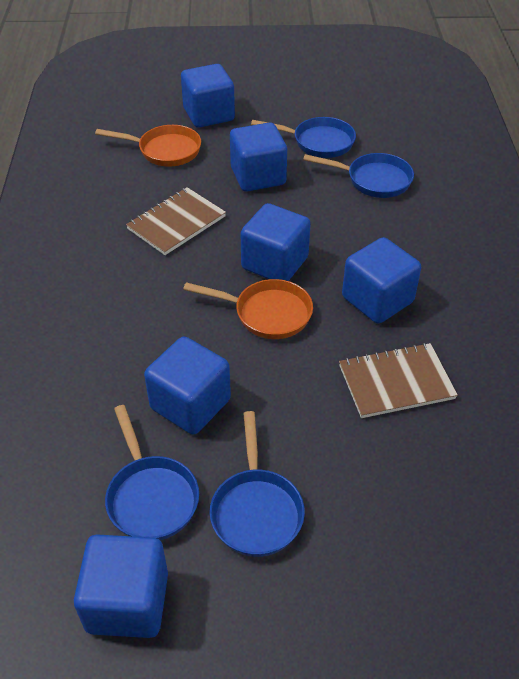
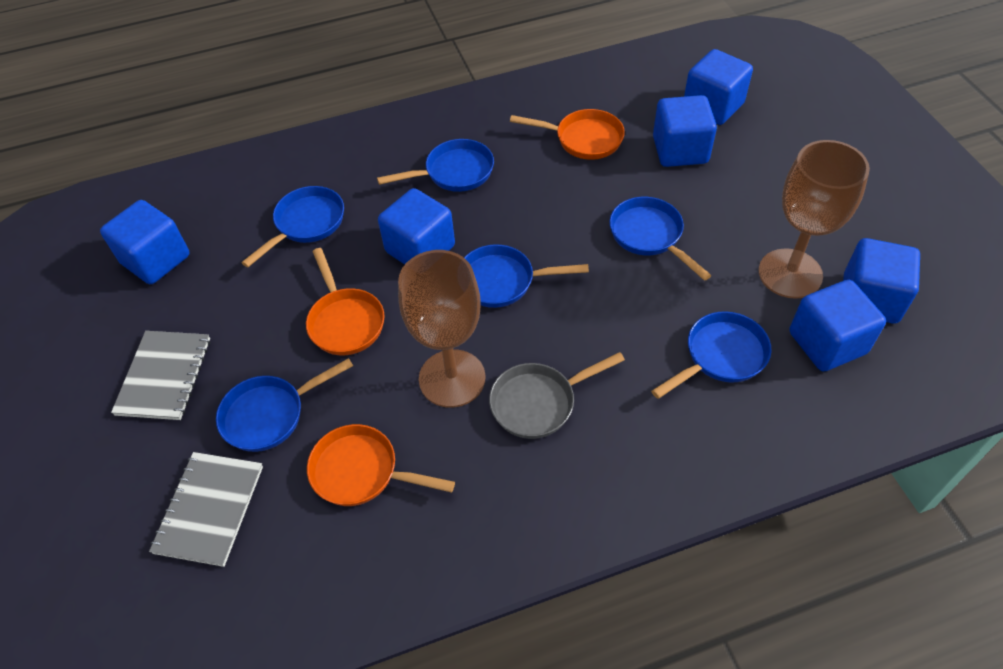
blue pan: [105,405,199,540] [210,411,305,557] [251,117,356,158] [303,153,414,198] = 4 -> [216,358,353,452] [242,186,344,267] [377,139,494,192] [464,244,589,308] [609,197,712,281] [651,311,772,399] = 6
brown goblet: none = 0 -> [398,250,485,408] [759,140,870,299] = 2
brown notebook: [126,187,226,255] [339,343,458,418] = 2 -> none = 0
grey notebook: none = 0 -> [111,331,210,420] [149,452,263,567] = 2
grey pan: none = 0 -> [489,352,625,439] = 1
orange pan: [95,125,201,167] [183,279,313,339] = 2 -> [306,248,385,355] [307,424,455,506] [510,109,625,160] = 3

